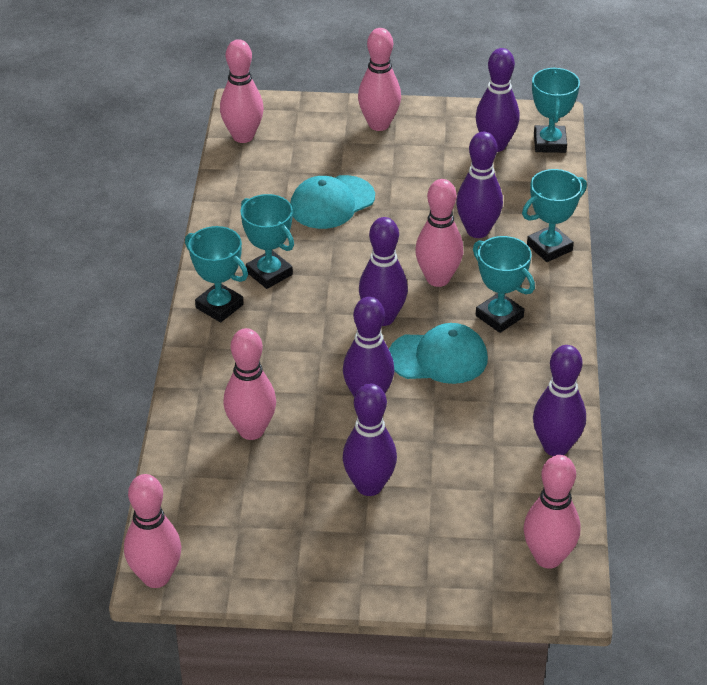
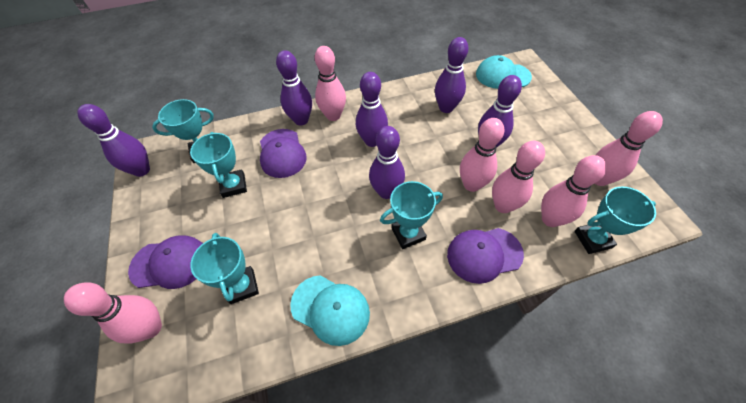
purple cap: none = 0 -> [128,235,203,289] [260,129,307,178] [447,228,524,284] = 3

